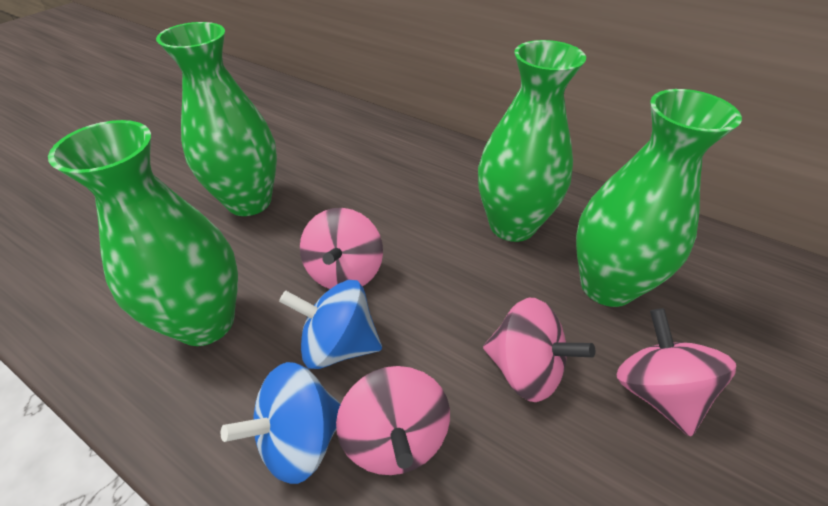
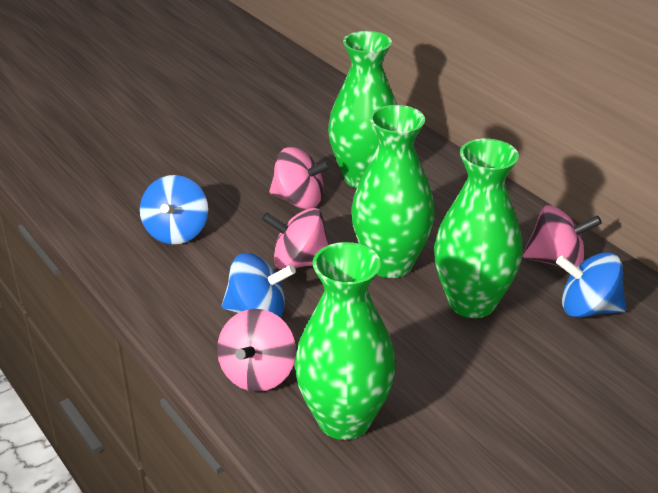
blue spinning top: [221,362,341,484] [279,280,382,369] = 2 -> [140,175,208,244] [222,253,296,317] [556,252,626,318] = 3

